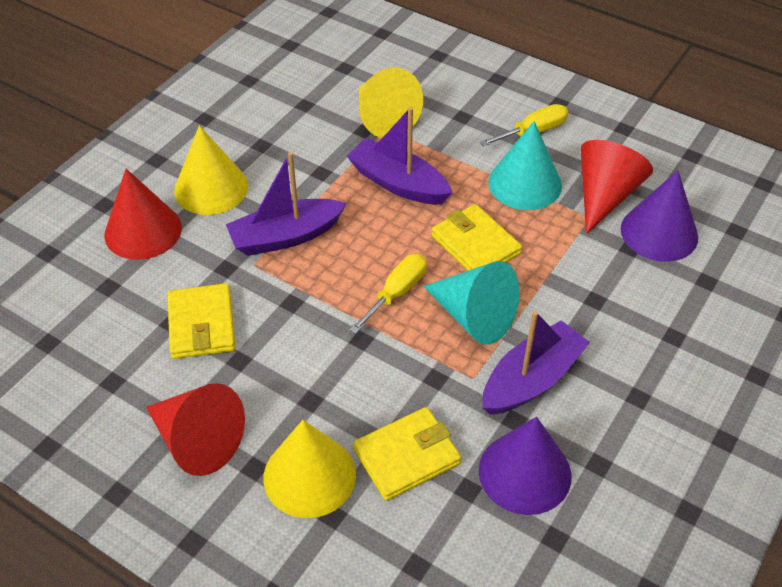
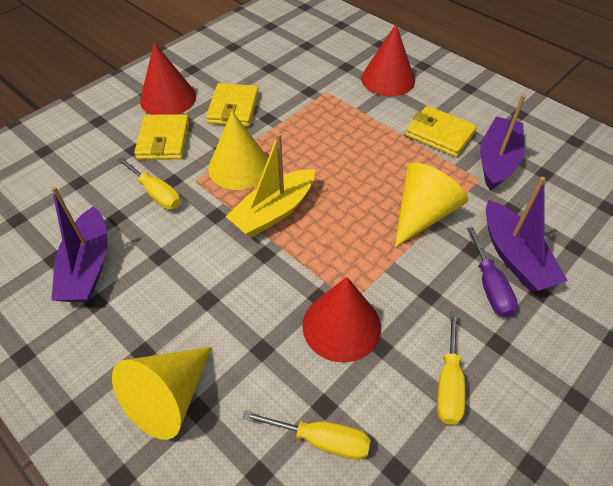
purple cone: [479,417,572,515] [621,171,698,262] = 2 -> none = 0
purple screwdriver: none = 0 -> [467,227,518,317] = 1
turquoise cone: [423,261,520,345] [488,121,562,210] = 2 -> none = 0
yellow boat: none = 0 -> [225,133,315,237] = 1
yellow screwdriver: [349,254,427,334] [480,104,568,146] = 2 -> [117,157,181,210] [243,410,371,460] [437,312,465,425] = 3

